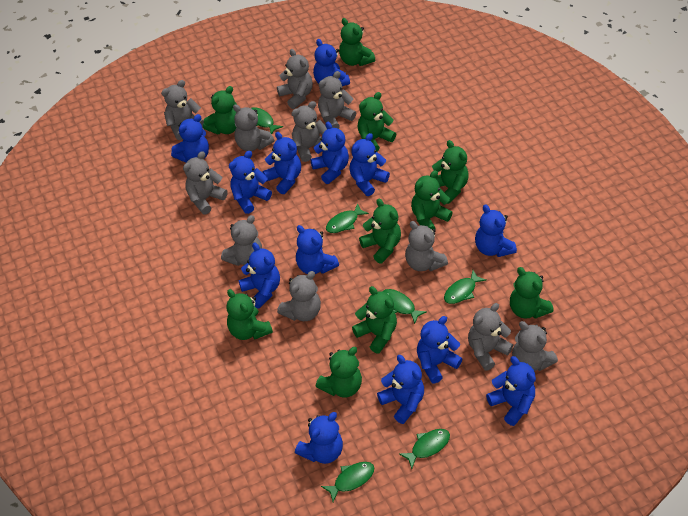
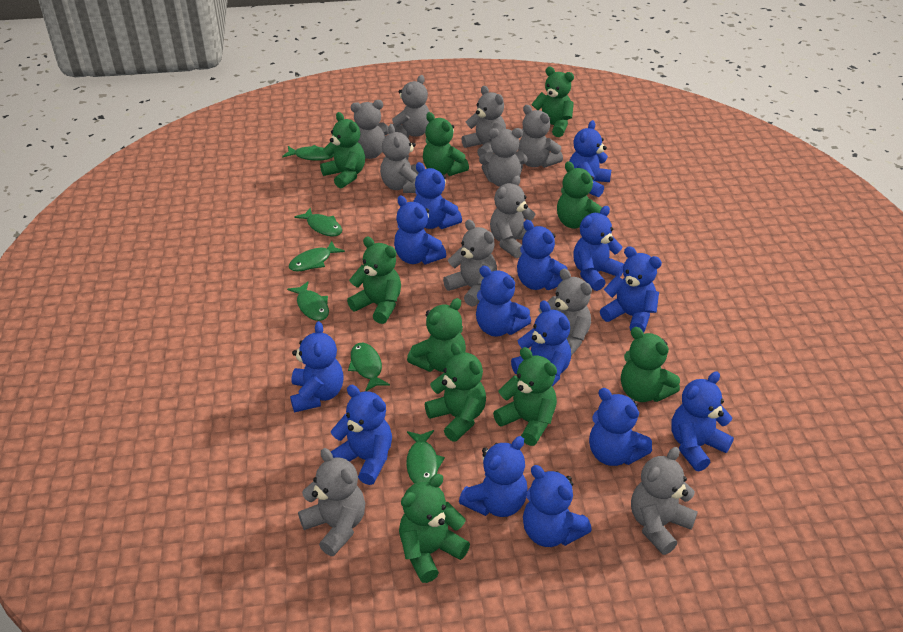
blue teddy bear: [171,114,209,163] [229,151,272,214] [239,242,280,308] [263,132,301,194] [295,412,343,464] [296,225,339,274] [310,122,349,184] [313,39,350,86] [350,133,390,196] [377,355,424,424] [417,316,463,383] [475,204,517,257] [486,356,536,426] = 13 -> [290,321,344,413] [331,385,392,485] [394,195,446,264] [413,162,462,229] [459,436,527,517] [476,266,531,337] [511,300,571,386] [517,220,568,290] [523,465,592,547] [569,120,611,197] [573,206,624,291] [589,388,652,466] [600,246,662,333] [671,371,734,471] = 14

